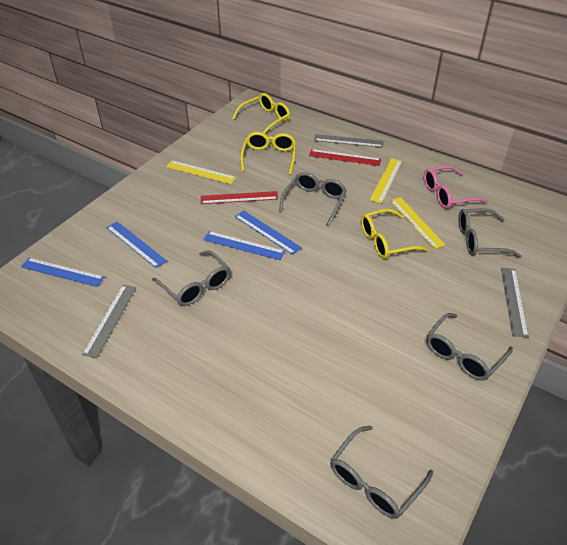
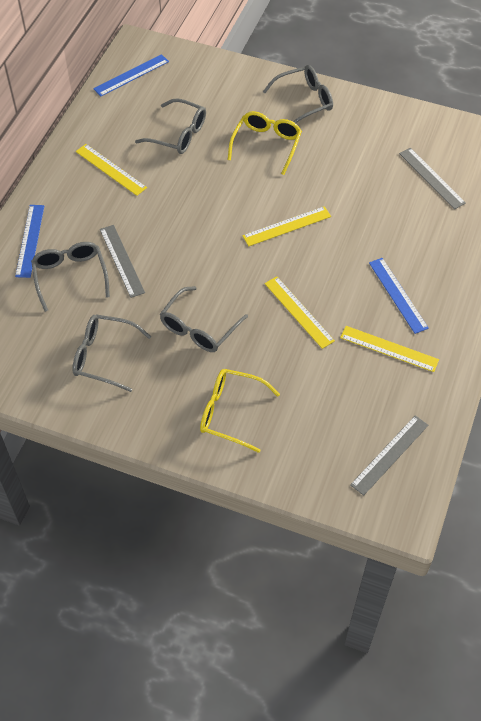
blue ruler: [21,258,104,287] [106,222,167,268] [203,231,285,260] [235,211,302,255] = 4 -> [15,205,44,278] [93,54,169,96] [369,258,429,334] = 3
pink glasses: [424,165,488,209] = 1 -> none = 0
red ruler: [201,191,278,204] [309,149,381,166] = 2 -> none = 0
yellow glasses: [232,93,290,134] [240,132,296,175] [361,209,429,259] = 3 -> [200,369,280,453] [228,111,302,175] = 2
yellow ruler: [166,160,236,184] [370,158,402,203] [390,197,445,249] = 3 -> [76,144,147,196] [242,206,331,246] [265,276,335,349] [340,326,439,372] = 4

